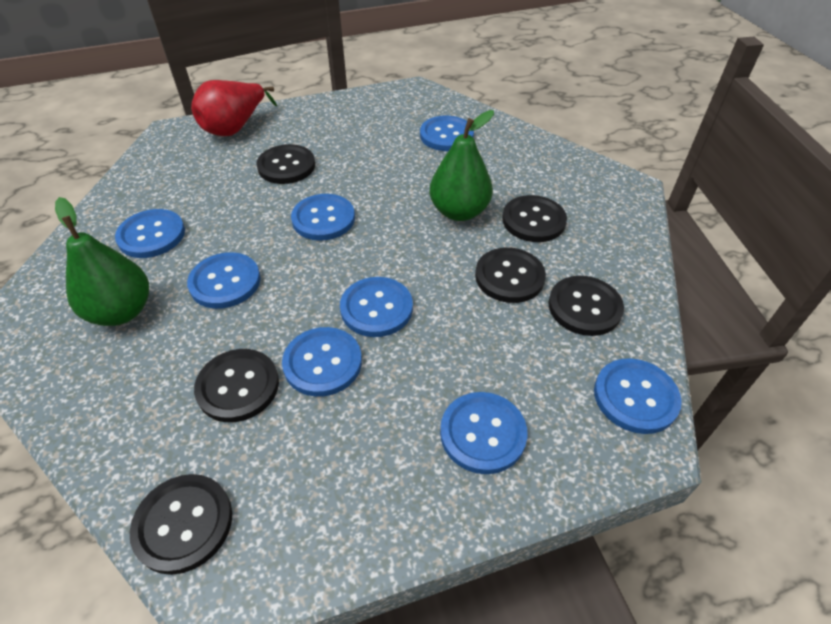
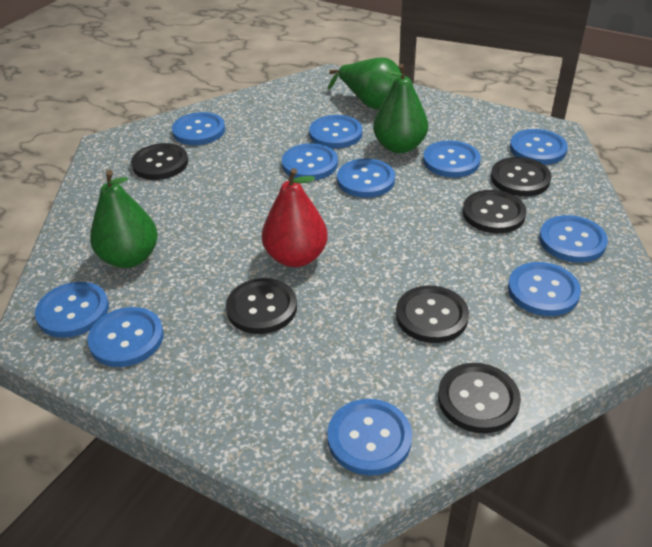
blue button: [115,209,185,258] [187,252,261,309] [282,327,362,397] [291,194,355,241] [340,277,413,337] [420,116,474,151] [440,392,527,474] [594,358,682,434] = 8 -> [35,282,109,338] [88,307,164,367] [172,112,225,145] [282,143,338,180] [309,115,362,148] [327,399,412,476] [337,158,395,198] [423,140,481,178] [508,262,581,316] [510,129,568,165] [539,215,608,263] = 11
green pear: [55,197,149,326] [430,110,494,221] = 2 -> [90,170,158,268] [328,57,401,109] [373,64,428,153] = 3

